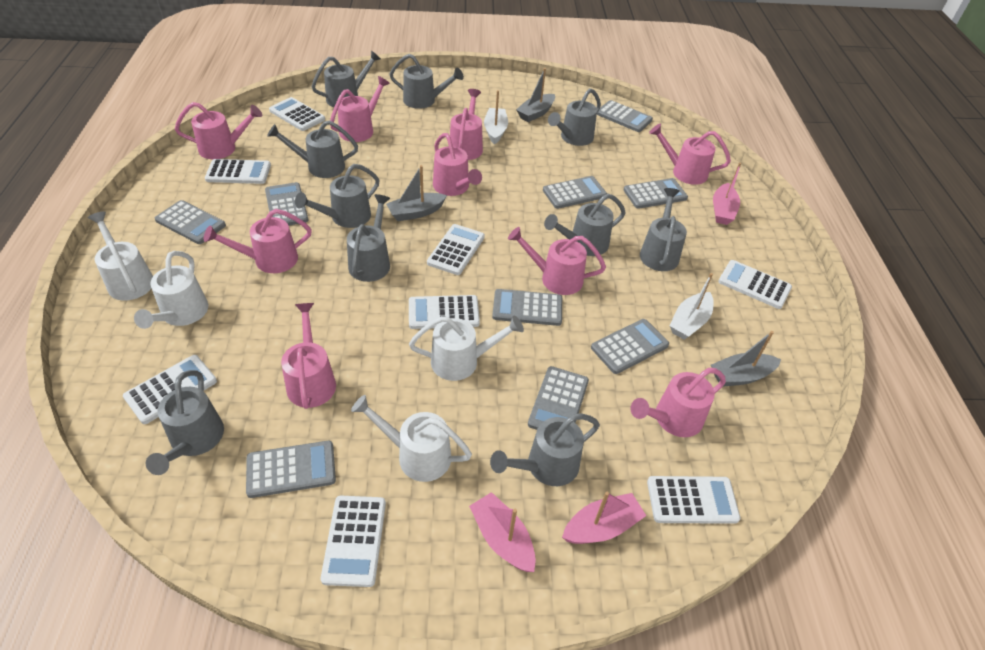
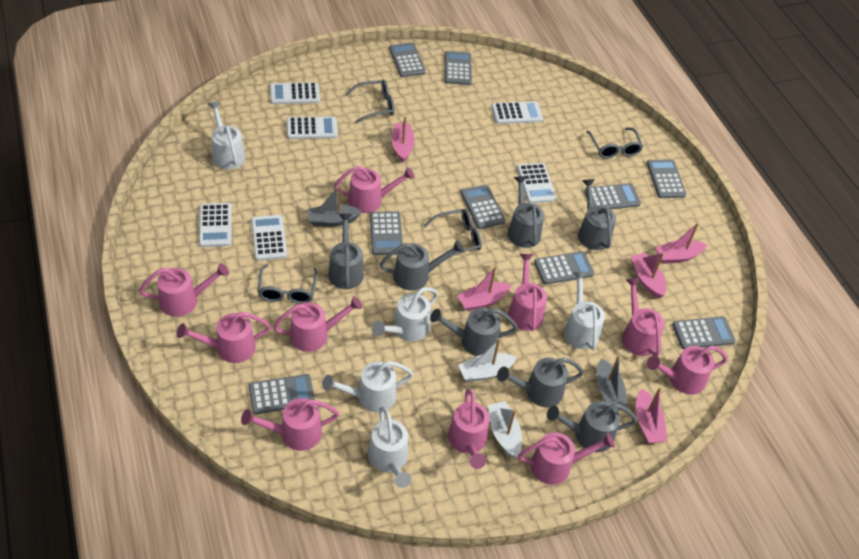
grey boat: [386,165,447,221] [516,68,555,122] [711,331,781,387] = 3 -> [307,186,362,227] [596,355,628,410] = 2
grey glasses: none = 0 -> [257,264,318,304] [346,80,395,123] [424,209,482,259] [586,127,643,159] = 4
grey watering can: [146,370,224,475] [267,120,358,178] [295,164,379,228] [312,50,381,107] [347,194,390,282] [390,54,464,109] [490,413,600,486] [544,194,626,256] [548,88,601,146] [640,188,687,271] = 10 -> [328,214,364,289] [380,240,464,291] [430,308,518,356] [497,358,584,407] [508,176,544,248] [547,401,637,452] [578,179,616,250] = 7
pink boat: [469,492,536,572] [562,492,646,544] [713,163,741,225] = 3 -> [392,116,415,162] [457,266,511,311] [631,252,666,299] [636,387,667,443] [656,223,707,264] = 5
pink watering can: [175,102,263,159] [204,209,312,273] [281,303,336,409] [330,76,390,142] [433,133,482,196] [450,89,483,160] [508,227,606,295] [630,368,726,437] [649,124,731,185] = 9 -> [139,263,229,317] [177,312,271,363] [241,398,339,451] [273,296,362,352] [334,166,414,213] [448,389,489,469] [508,254,547,331] [518,432,615,485] [622,278,664,356] [647,346,728,395] = 10
white calculator: [123,355,217,424] [205,159,271,184] [269,97,325,131] [320,496,386,587] [409,295,480,329] [427,224,485,275] [647,476,740,524] [718,260,792,309] = 8 -> [199,203,232,247] [251,215,287,261] [270,82,320,104] [287,116,338,139] [491,101,543,124] [517,163,556,203] = 6
white watering can: [88,211,153,301] [134,251,208,329] [351,395,472,482] [409,315,524,381] = 4 -> [208,101,245,170] [322,361,414,412] [368,406,411,488] [372,287,439,342] [564,271,605,350] = 5

